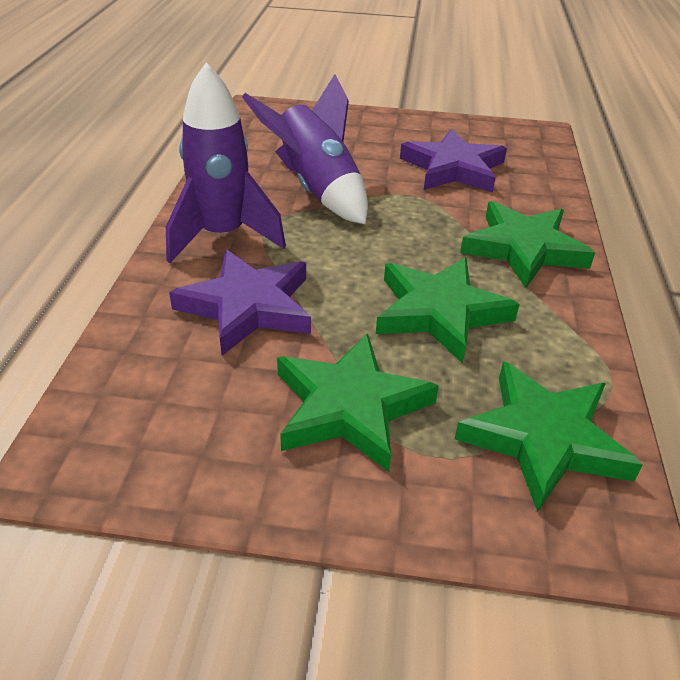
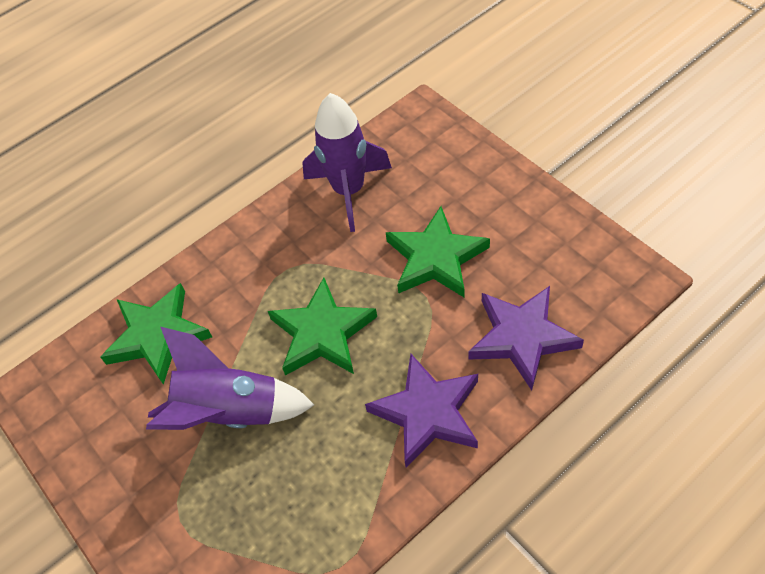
green star: [277,333,439,472] [376,257,520,363] [455,361,643,512] [460,201,595,288] = 4 -> [101,283,212,385] [268,277,377,375] [385,206,490,298] = 3

